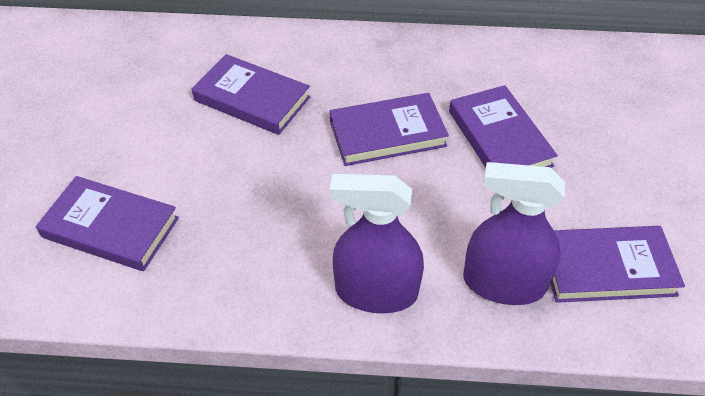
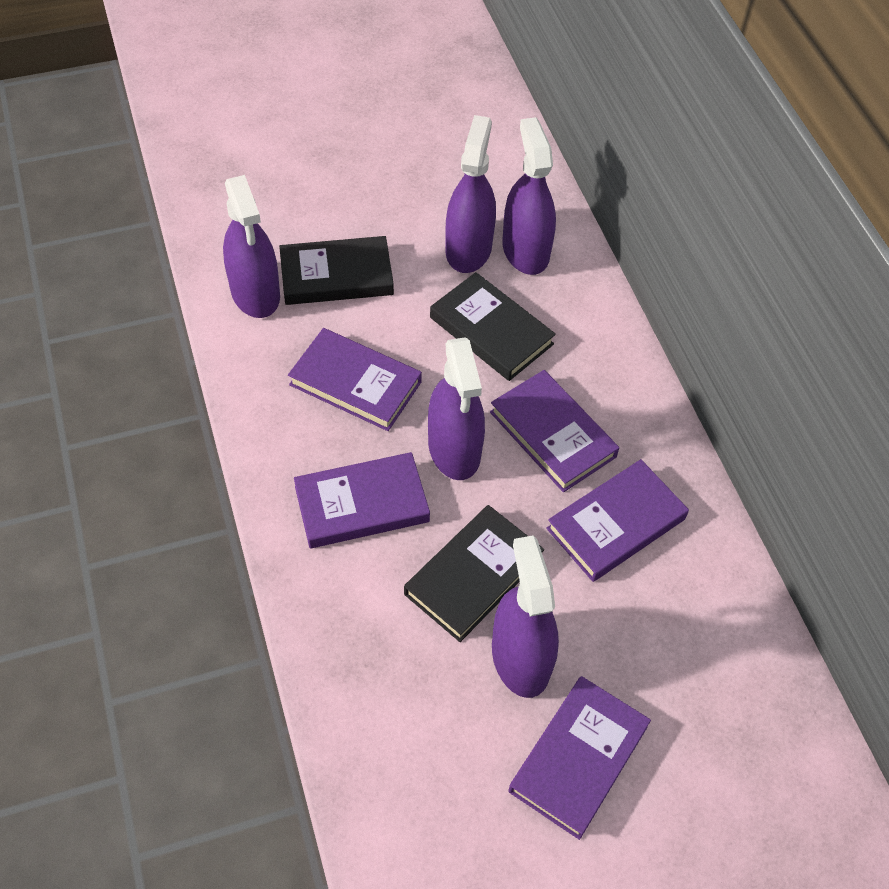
black book: none = 0 -> [279,236,394,305] [404,505,544,642] [430,272,556,381] = 3
purple spray bottle: [329,174,424,313] [463,162,565,305] = 2 -> [223,175,280,318] [428,337,485,480] [445,115,496,273] [492,535,559,698] [502,117,556,275] = 5

